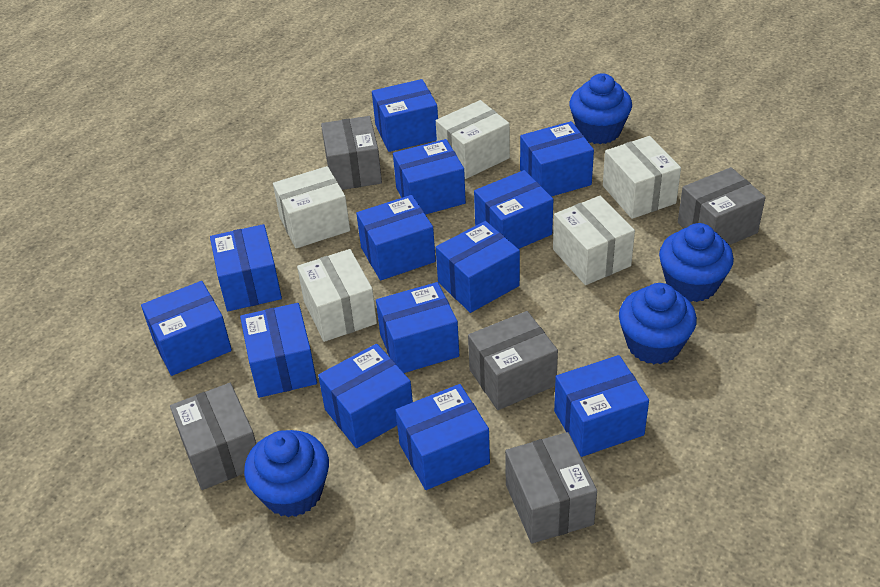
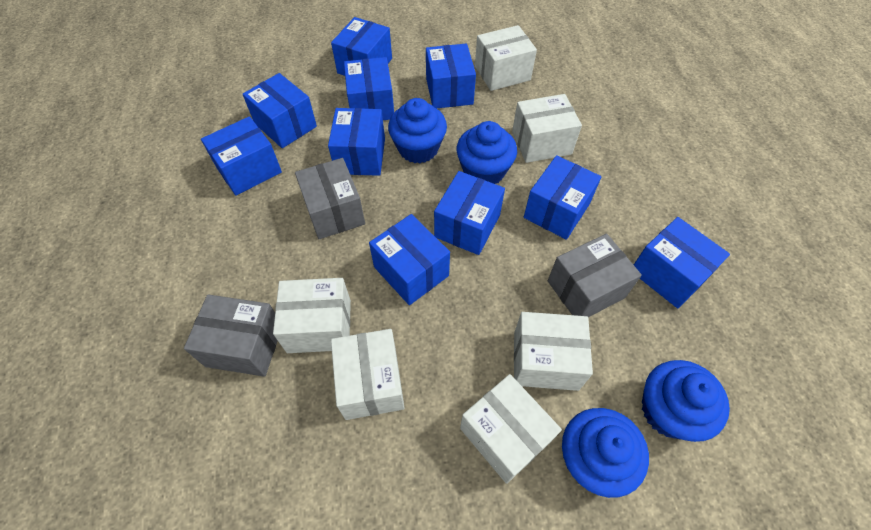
blue box: [141,281,232,376] [210,224,282,311] [240,303,317,398] [318,344,413,448] [356,195,436,280] [372,79,438,152] [376,282,459,373] [393,139,466,215] [395,384,490,490] [436,221,520,313] [474,170,553,249] [520,121,594,197] [554,355,649,457] = 13 -> [201,116,282,196] [242,73,317,148] [328,108,385,176] [331,17,392,76] [344,57,394,120] [369,214,450,305] [426,43,476,109] [434,171,505,255] [524,155,601,240] [634,217,730,308] = 10
grey box: [170,383,256,490] [321,116,382,190] [468,311,558,410] [505,432,597,543] [678,167,766,245] = 5 -> [184,294,278,377] [295,158,365,239] [548,233,642,317] = 3
white box: [273,166,350,248] [297,249,377,342] [436,100,510,179] [553,196,635,285] [603,136,681,219] = 5 -> [273,278,351,353] [331,329,405,420] [460,374,562,484] [475,25,537,91] [512,94,582,163] [514,312,593,391] = 6

